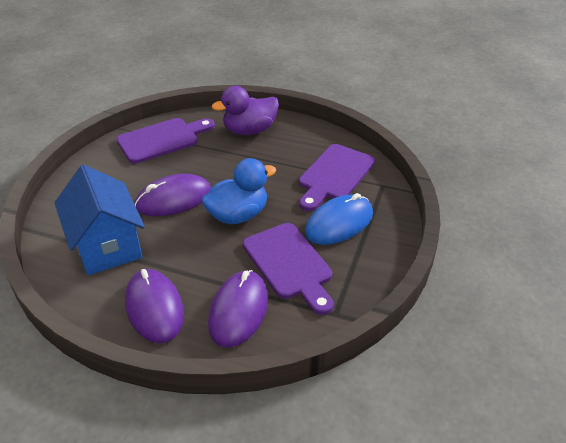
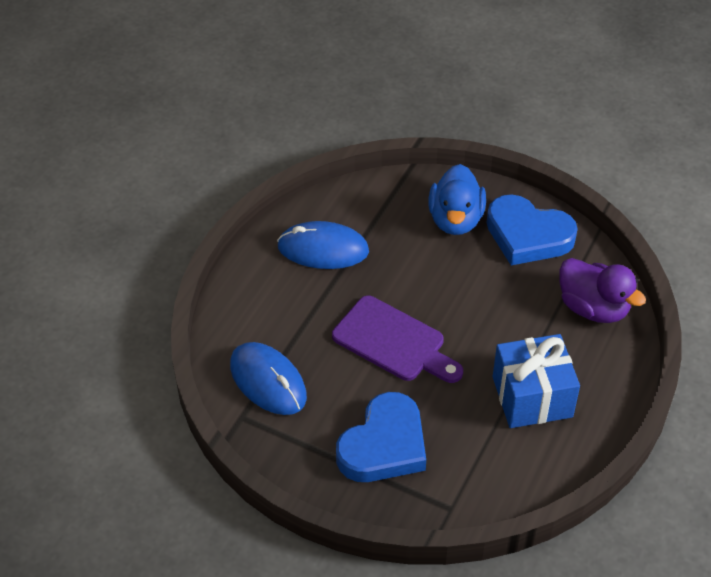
blue gift: none = 0 -> [493,334,580,428] = 1
blue heart: none = 0 -> [336,392,426,482] [487,194,578,265] = 2
blue house: [55,165,145,275] = 1 -> none = 0
blue mouse: [305,193,373,245] = 1 -> [230,342,307,415] [277,221,369,269] = 2
purple cutting board: [116,118,215,164] [243,223,333,315] [299,144,375,211] = 3 -> [332,296,463,383] = 1
purple mouse: [125,269,184,343] [135,174,211,216] [208,270,268,348] = 3 -> none = 0

